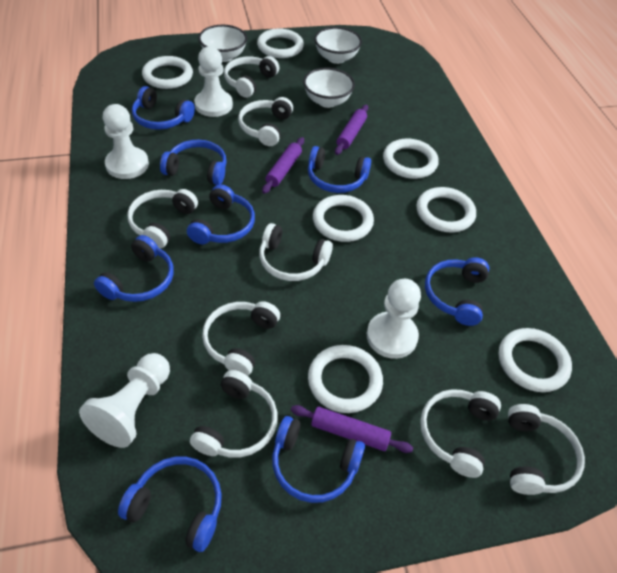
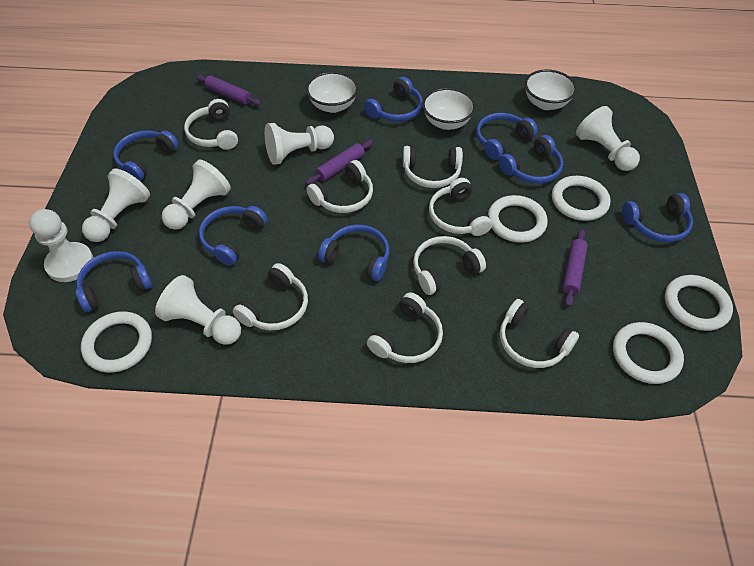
white pawn: [79,353,170,448] [103,104,149,179] [194,46,233,117] [367,279,421,359] = 4 -> [29,209,93,282] [82,169,150,242] [155,275,241,345] [162,160,231,230] [265,123,334,165] [576,106,640,171] = 6
white ring: [142,56,193,89] [257,28,304,58] [308,345,383,413] [313,195,374,242] [383,139,439,179] [416,187,476,233] [499,328,572,392] = 7 -> [81,311,152,373] [488,195,548,243] [552,176,611,221] [613,322,684,384] [665,275,733,331] = 5

